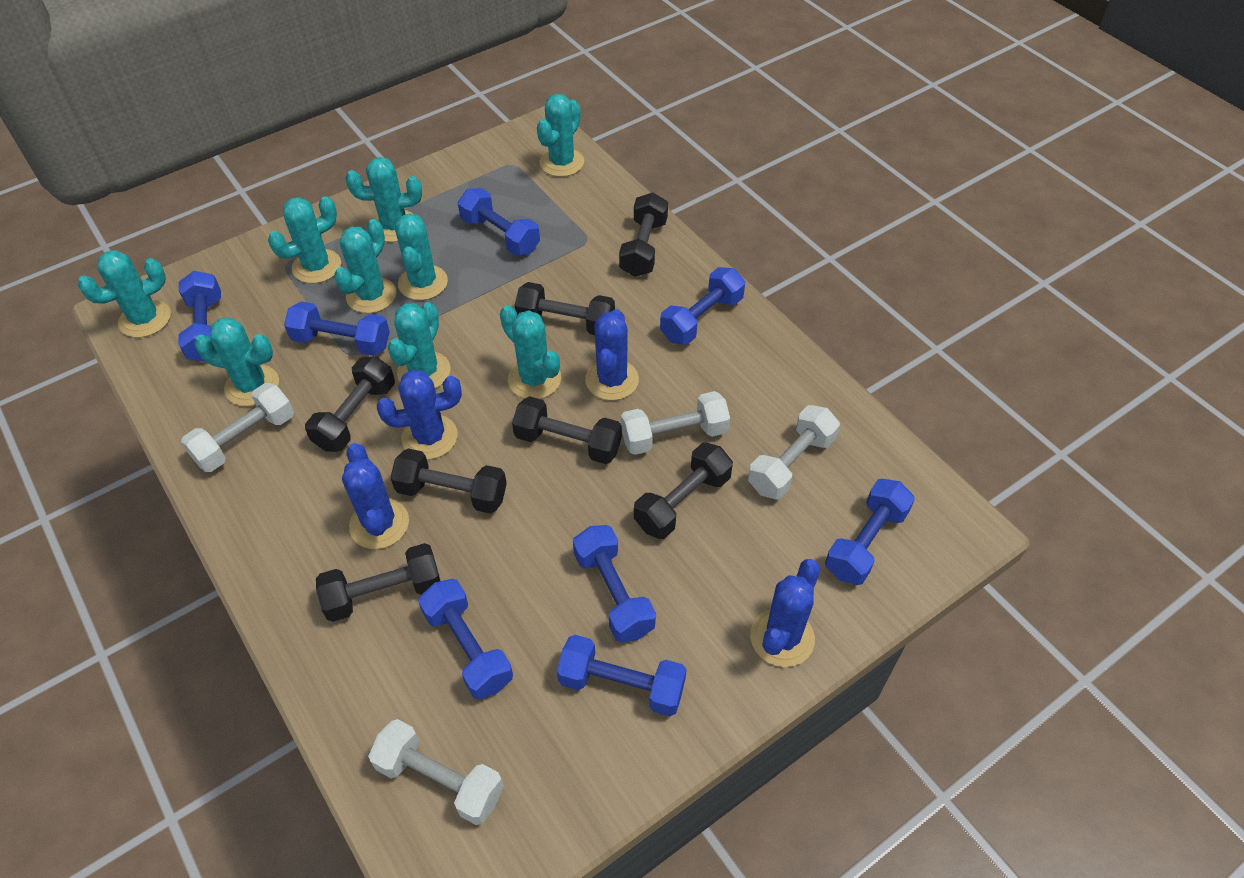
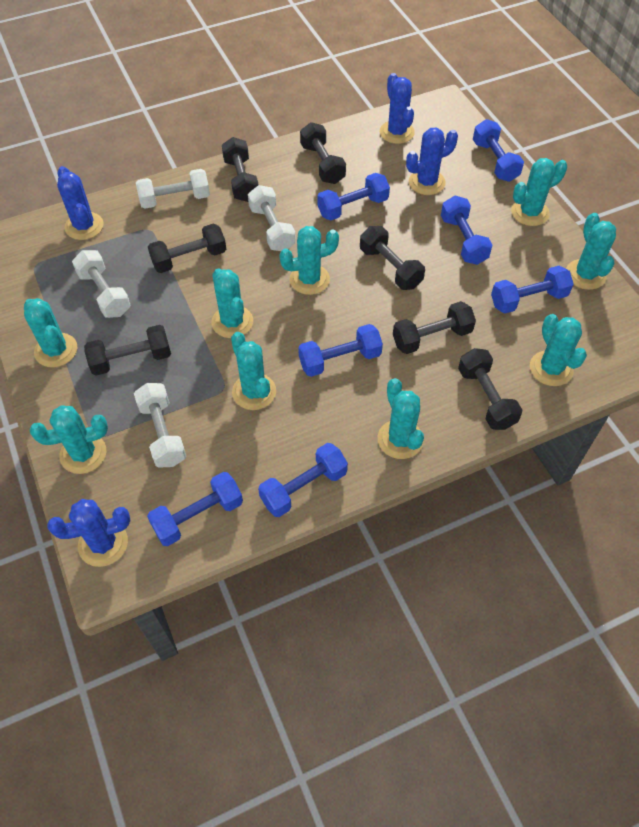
blue dumbbell: [178,271,221,362] [284,301,390,356] [418,579,513,700] [458,188,540,256] [557,635,687,716] [573,525,656,642] [660,267,745,345] [825,479,915,585] = 8 -> [147,472,243,546] [258,443,348,517] [298,324,383,377] [317,173,390,220] [441,196,492,265] [473,119,524,182] [491,266,574,313] = 7

